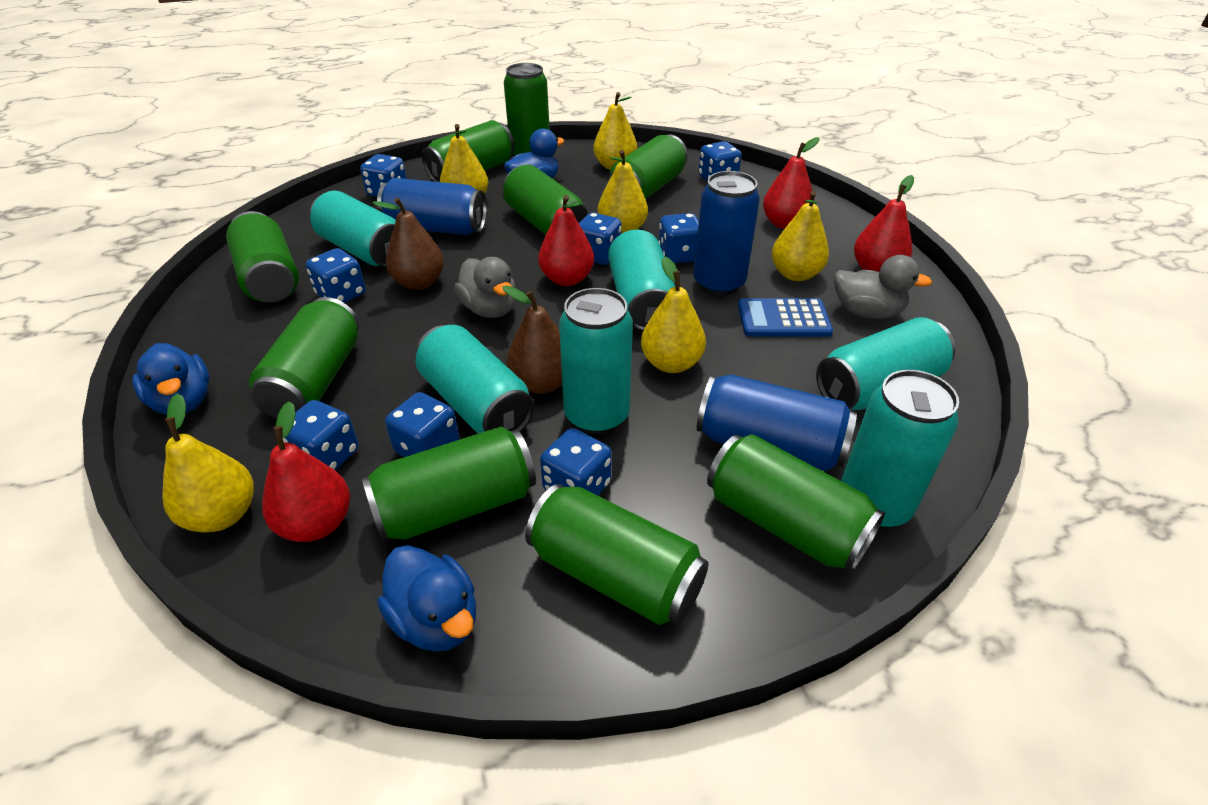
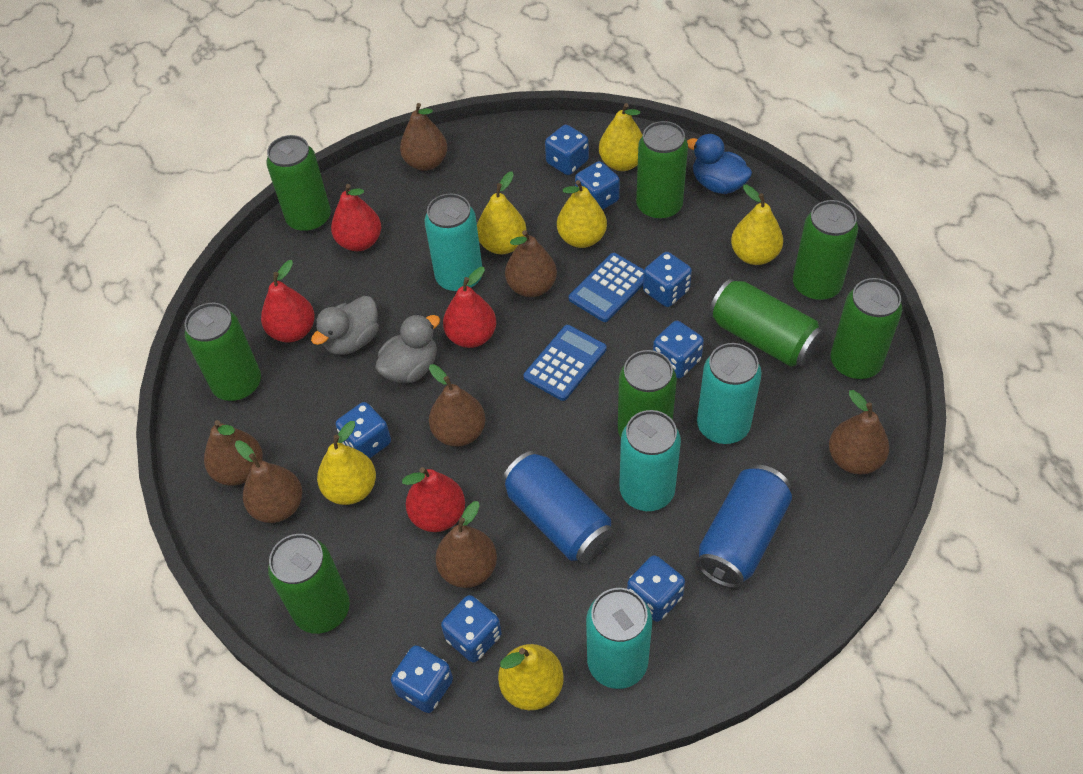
blue calculator: [738,298,833,337] = 1 -> [523,325,606,401] [569,253,644,322] = 2
blue can: [377,178,487,235] [693,171,760,296] [697,374,857,471] = 3 -> [502,451,614,564] [696,465,792,589] = 2
blue duck: [132,343,209,415] [377,545,476,652] [504,128,564,179] = 3 -> [687,134,752,194] = 1
brown pear: [373,198,444,290] [503,286,562,394] = 2 -> [204,420,263,486] [235,440,302,523] [400,103,447,171] [429,364,485,447] [435,501,497,588] [505,230,557,297] [829,390,889,474] = 7
green can: [226,211,299,302] [249,297,359,419] [362,427,536,541] [422,120,514,182] [503,165,588,235] [504,63,550,155] [525,484,708,625] [609,134,688,199] [707,434,885,573] = 9 -> [184,303,261,402] [266,135,331,233] [268,534,350,634] [618,350,677,438] [636,121,688,221] [709,279,823,367] [793,200,858,301] [831,278,902,380] = 8
turquoise can: [310,191,396,267] [416,325,535,434] [559,288,633,434] [608,230,675,331] [816,317,956,410] [841,370,959,529] = 6 -> [424,194,482,293] [586,588,652,689] [619,410,681,511] [697,343,762,444] = 4

